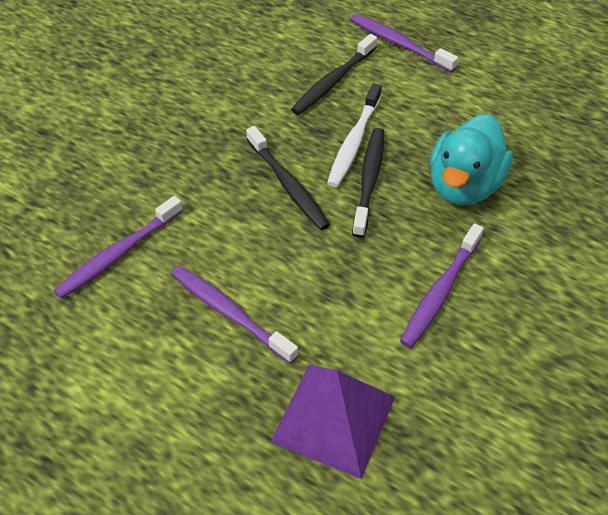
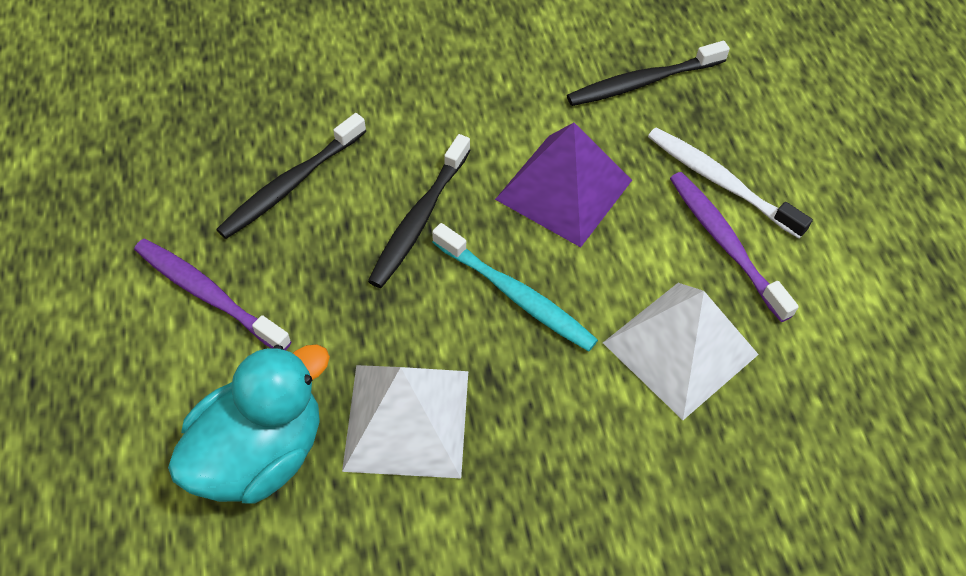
purple toothbrush: [54,196,183,299] [171,266,298,364] [350,14,458,72] [400,223,484,348] = 4 -> [134,239,292,350] [670,172,799,322] = 2
turquoise toothbrush: none = 0 -> [432,223,598,351] = 1
white pyramid: none = 0 -> [342,365,468,478] [603,283,759,420] = 2

